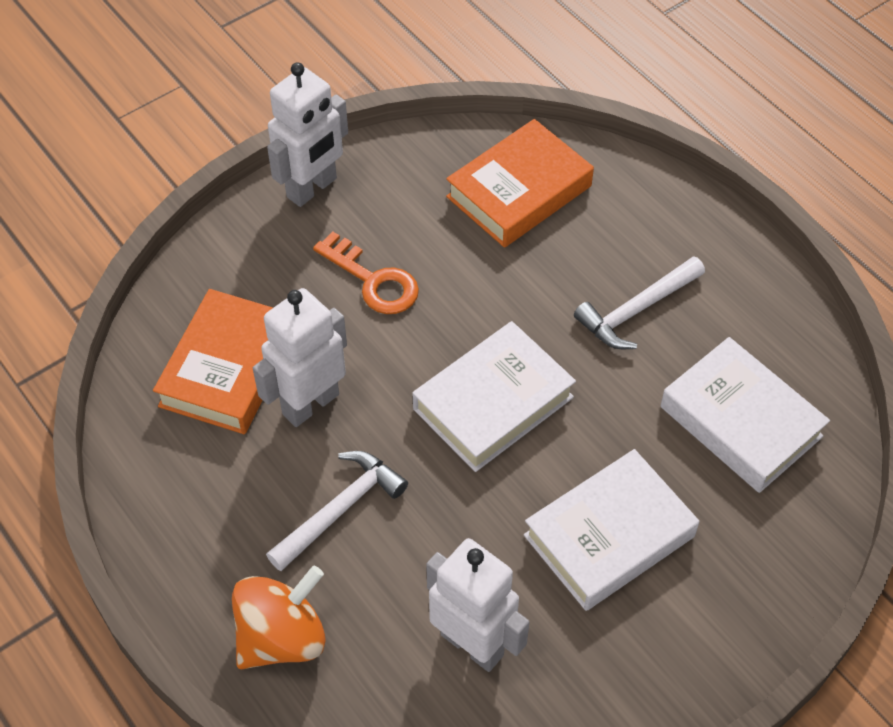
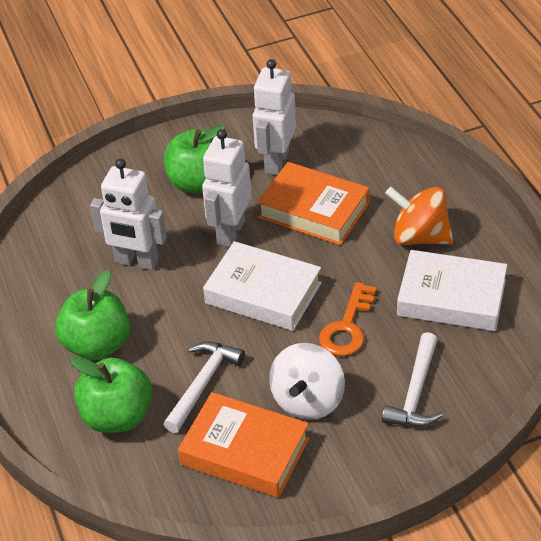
green apple: none = 0 -> [55,270,130,360] [70,357,152,433] [164,125,226,193] = 3
white book: [413,321,576,472] [524,449,699,611] [660,337,830,493] = 3 -> [203,241,322,331] [397,250,507,331] = 2
white spinning top: none = 0 -> [269,343,345,420] = 1

